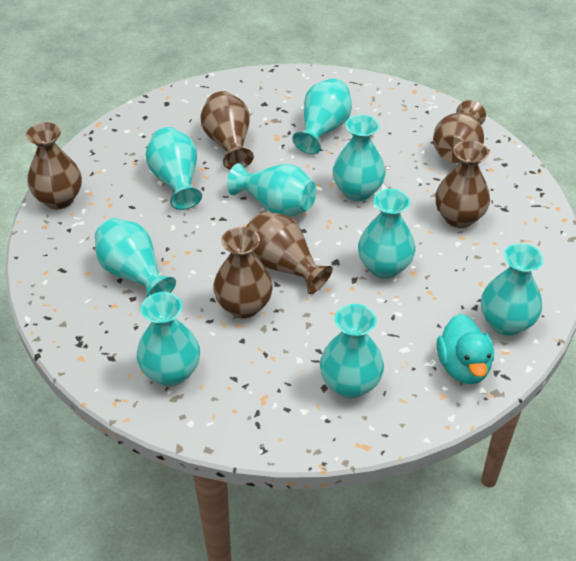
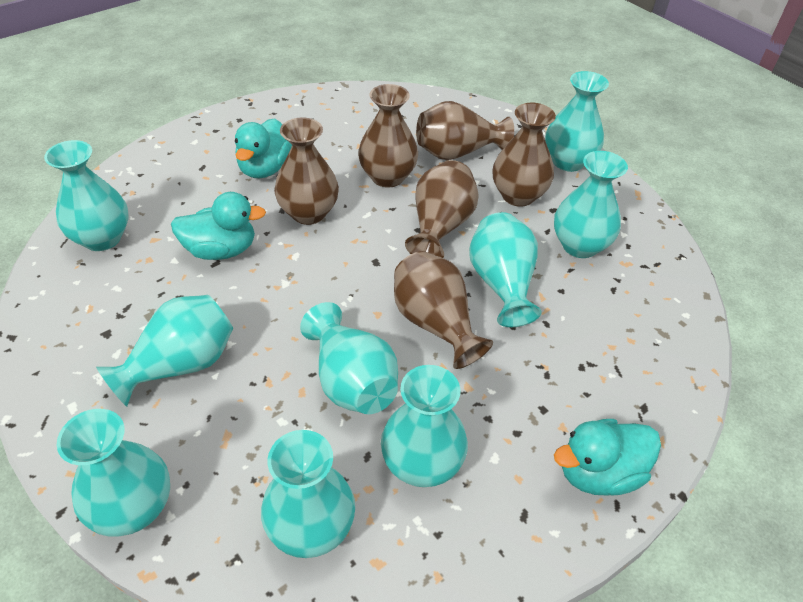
turquoise duck: [437,314,494,384] = 1 -> [171,192,266,260] [235,118,292,178] [554,419,661,496] = 3

